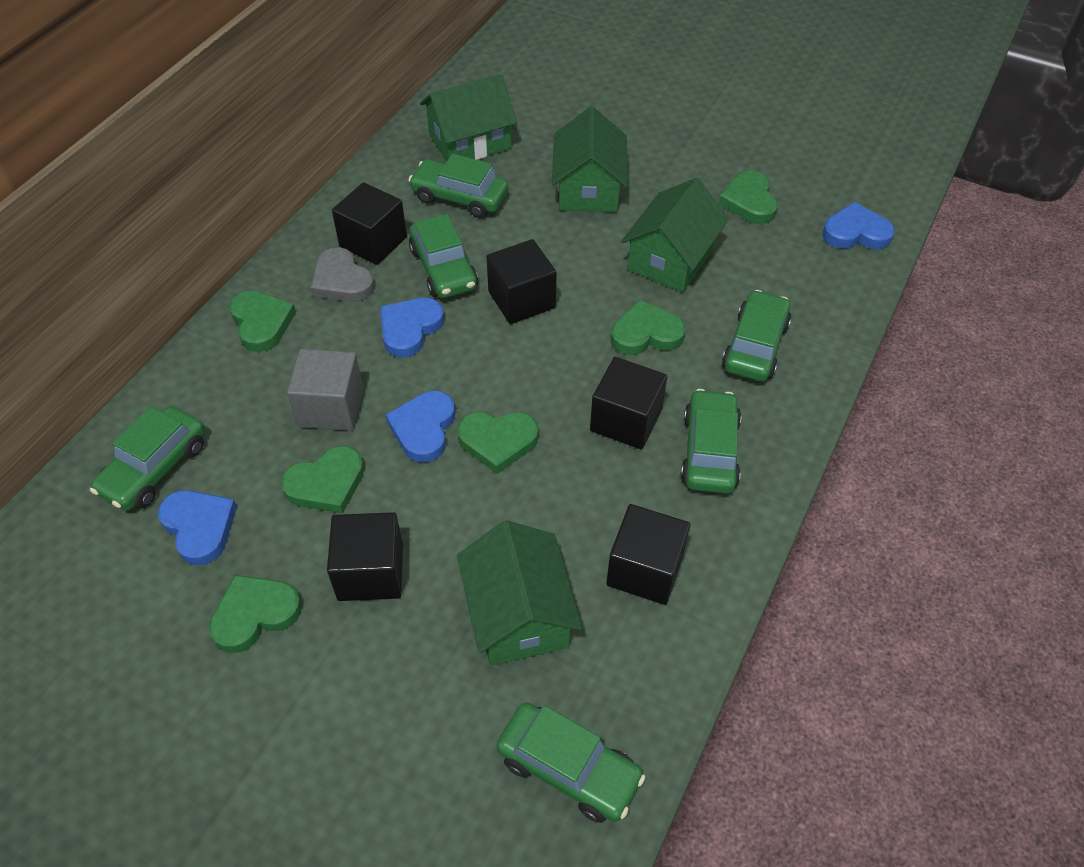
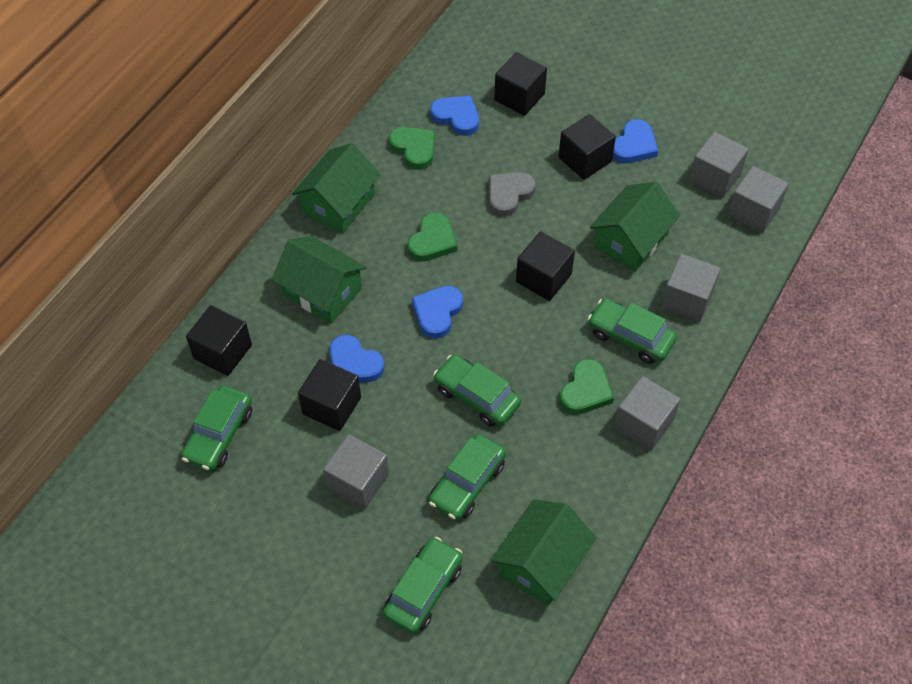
green car: [90,406,205,511] [408,154,508,218] [409,214,478,298] [496,702,646,823] [680,389,741,494] [722,290,791,382] = 6 -> [181,385,252,471] [383,537,463,634] [429,434,506,521] [433,355,521,427] [588,299,677,364] = 5
green heart: [209,575,302,653] [229,291,296,352] [281,446,364,513] [457,412,539,474] [611,300,686,355] [718,170,778,224] = 6 -> [389,127,435,170] [407,212,457,262] [559,359,614,415] = 3
grey cube: [287,349,363,431] = 1 -> [323,434,389,510] [614,376,680,450] [661,254,720,322] [689,132,749,198] [727,166,789,233] = 5

